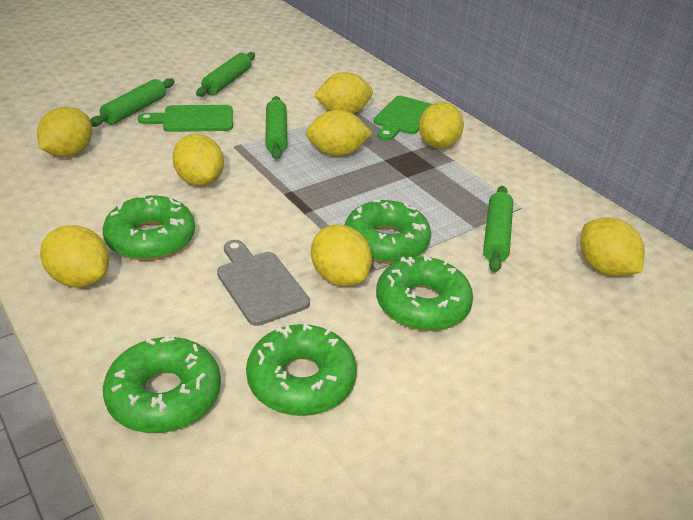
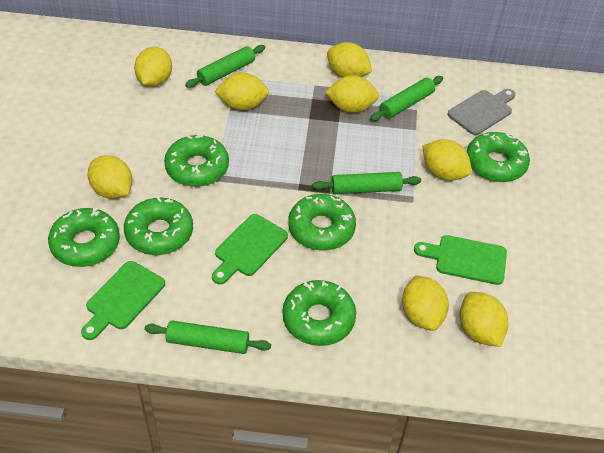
green cutting board: [138,105,233,132] [374,96,432,141] = 2 -> [81,261,165,340] [212,214,288,284] [414,235,507,285] = 3
green donut: [102,195,195,260] [103,336,221,433] [246,323,357,416] [345,200,431,264] [376,255,473,331] = 5 -> [48,208,120,267] [124,197,193,255] [164,135,229,187] [282,280,356,346] [288,194,356,250] [467,132,530,182] = 6

